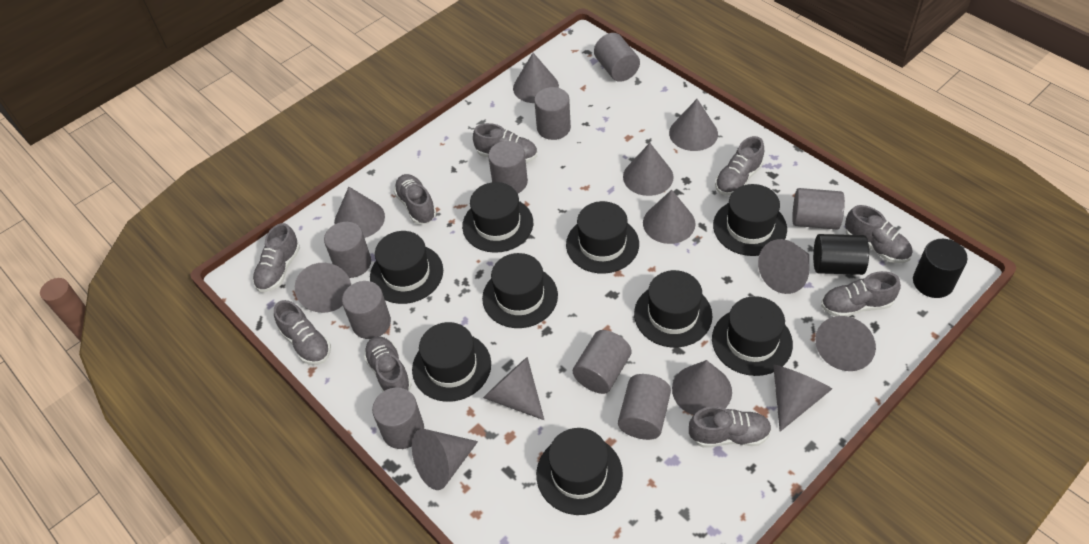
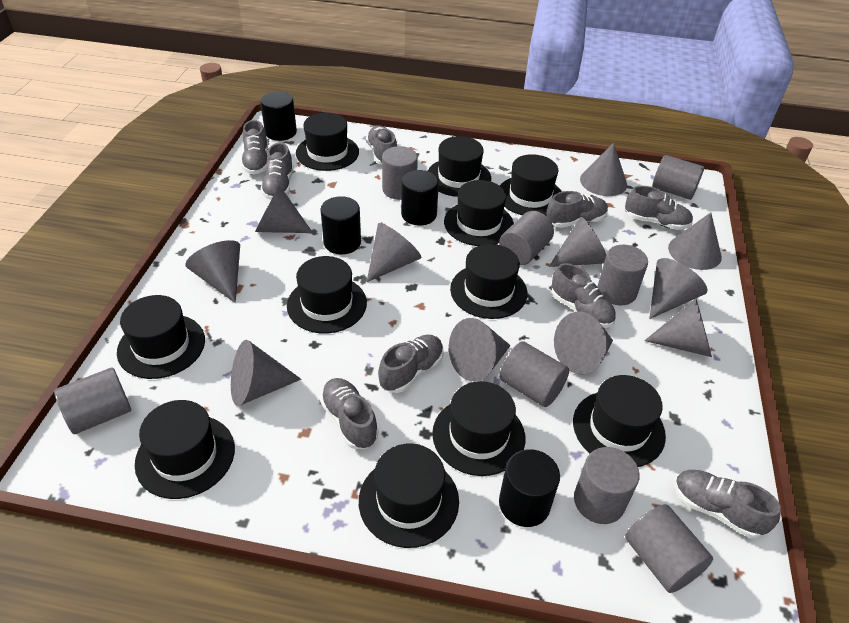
black cylinder: [813,234,869,275] [913,239,968,298] = 2 -> [260,91,297,141] [320,196,361,254] [401,170,439,226] [499,449,560,527] = 4
black hat: [370,231,443,304] [412,322,491,402] [462,182,533,253] [482,253,558,328] [536,428,623,515] [566,201,639,274] [634,270,712,348] [712,296,793,376] [713,184,787,256] = 9 -> [117,295,205,379] [135,400,235,499] [287,256,367,333] [296,113,359,171] [359,443,459,548] [428,136,491,197] [432,381,525,476] [444,180,514,246] [450,244,528,319] [500,154,562,215] [573,375,666,467] = 11
grey cone: [295,263,351,313] [334,187,385,238] [412,429,478,490] [483,357,544,420] [513,53,559,103] [623,143,673,196] [643,190,696,244] [669,99,718,151] [672,360,732,415] [758,239,809,294] [773,365,832,432] [815,316,876,371] = 12 -> [185,240,240,303] [231,340,301,406] [255,185,313,233] [367,223,421,282] [449,318,511,382] [549,217,606,267] [554,312,613,374] [580,143,627,196] [644,298,712,357] [649,258,708,319] [668,212,722,270] = 11
grey cylinder: [324,222,371,278] [342,281,391,339] [372,388,424,449] [488,141,528,194] [534,87,571,140] [573,330,632,394] [594,33,640,82] [618,374,671,440] [792,188,845,229] = 9 -> [54,368,131,434] [382,146,418,200] [499,211,554,265] [499,341,569,407] [574,447,640,524] [597,245,648,305] [625,504,713,593] [652,155,704,200] = 8

